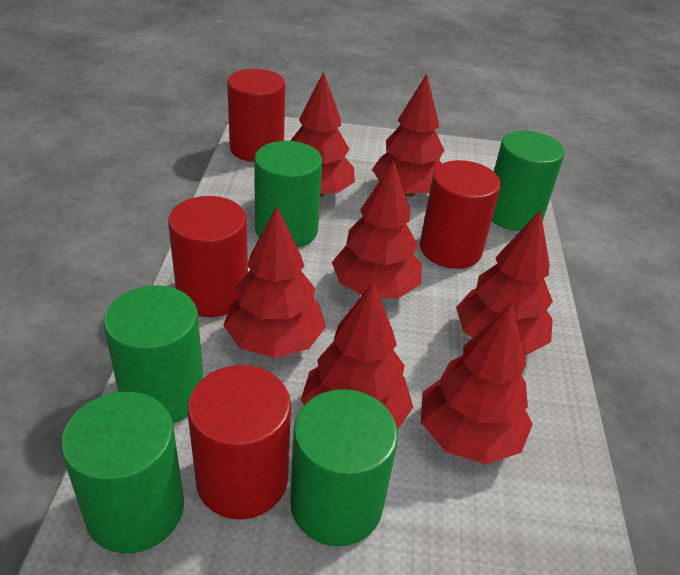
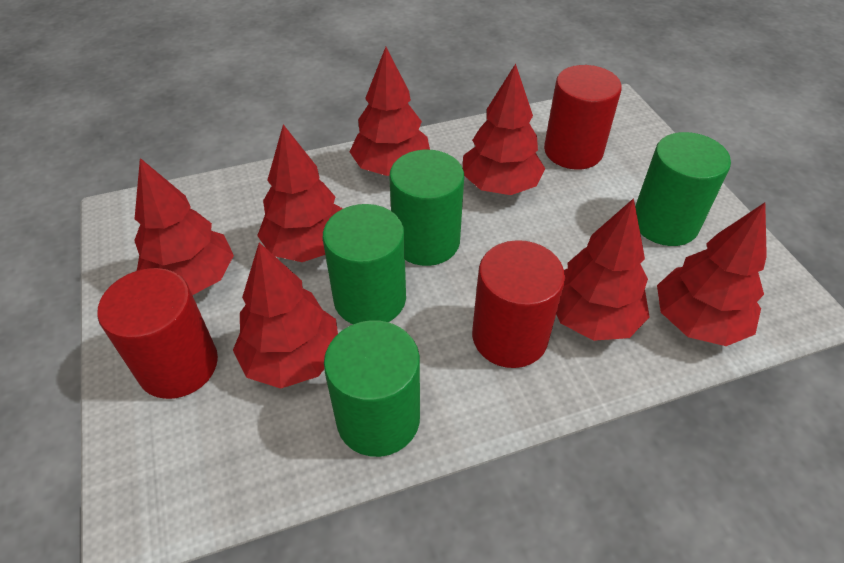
green cylinder: [61,392,184,553] [103,285,204,423] [254,141,322,248] [290,389,398,546] [492,131,565,231] = 5 -> [323,204,406,324] [324,320,420,457] [389,150,464,266] [635,132,731,246] = 4
red cylinder: [168,196,248,317] [187,365,291,520] [227,69,285,162] [420,160,501,269] = 4 -> [97,268,218,399] [472,240,565,368] [544,65,622,170] = 3

